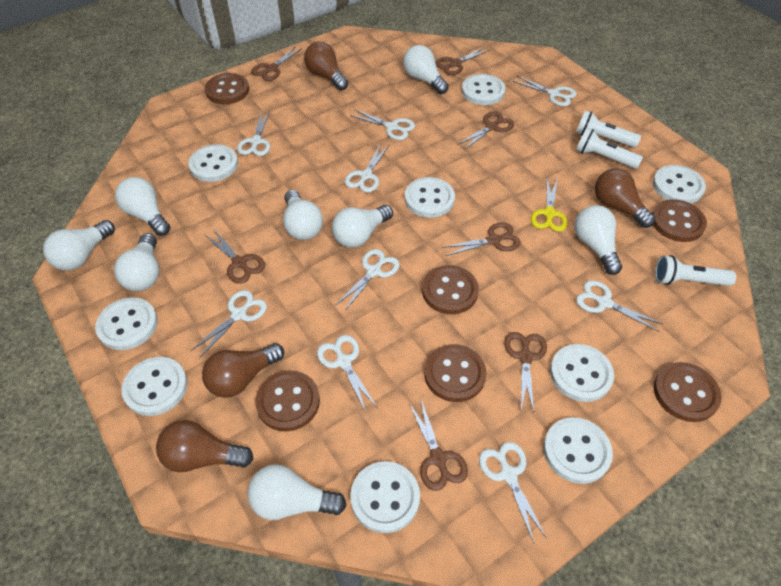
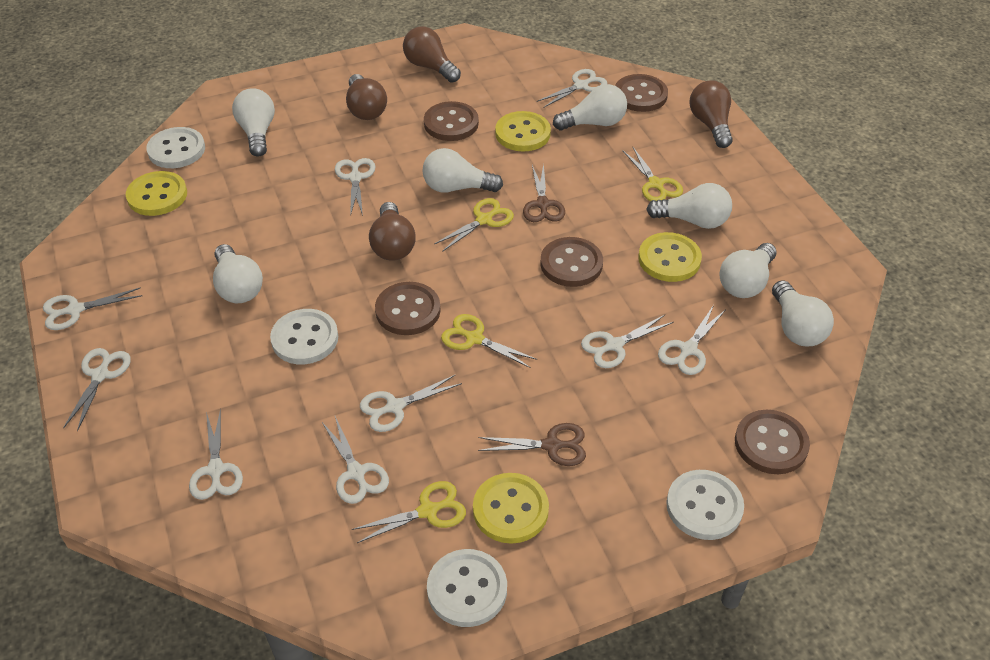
brown button: [205,73,249,104] [255,371,320,432] [422,265,479,314] [424,344,487,402] [652,199,707,242] [654,362,721,422] = 6 -> [375,282,441,335] [424,101,479,141] [540,237,603,287] [615,74,668,112] [735,410,810,474] = 5
brown scissors: [205,230,265,284] [251,46,301,81] [409,400,468,491] [435,47,490,75] [442,222,521,256] [457,111,514,150] [504,332,547,413] = 7 -> [478,423,586,466] [523,164,565,222] = 2
white button: [95,298,158,350] [121,357,188,416] [188,144,238,182] [350,461,420,533] [405,177,455,218] [462,74,505,105] [543,417,613,484] [550,344,614,402] [653,165,706,203] = 9 -> [147,127,205,168] [270,309,338,364] [427,549,507,627] [666,470,744,540] = 4
white flashlight: [576,111,641,148] [576,128,643,169] [655,255,736,286] = 3 -> none = 0
white light bulb: [43,220,115,271] [114,233,159,291] [115,177,170,236] [247,464,347,520] [283,190,323,240] [332,205,393,248] [403,45,449,94] [574,205,622,275] = 8 -> [213,244,263,303] [232,88,275,157] [422,148,503,193] [553,84,627,130] [646,183,732,229] [719,243,777,298] [772,280,834,346] = 7
yellow button: none = 0 -> [126,171,187,216] [473,473,549,544] [495,111,551,151] [638,232,702,282] = 4
yellow scissors: [531,178,568,232] = 1 -> [352,481,466,543] [434,198,514,252] [441,314,537,368] [623,147,683,201] = 4

